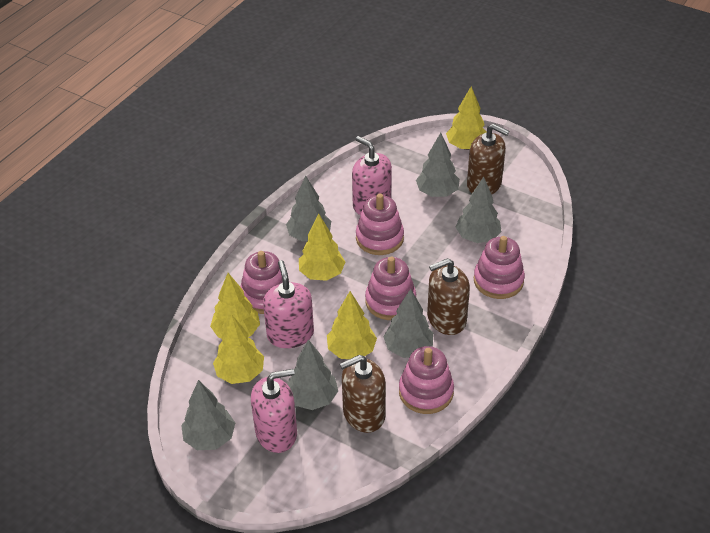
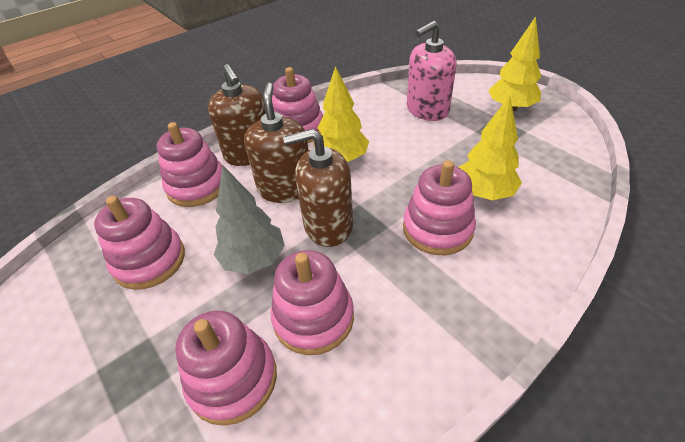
grey tree: [181,380,235,450] [286,176,331,242] [288,339,338,410] [383,289,434,358] [416,133,460,197] [456,177,502,243] = 6 -> [214,166,285,274] = 1
pink soap dispenser: [251,369,297,453] [263,260,314,348] [352,136,392,215] = 3 -> [407,21,457,121] = 1
pink stacking toy: [240,251,283,314] [356,194,404,255] [365,257,416,320] [399,346,454,414] [474,236,525,299] = 5 -> [94,196,185,290] [157,122,222,207] [175,310,277,426] [271,250,354,355] [272,67,323,143] [403,160,476,255] = 6
yellow tree: [210,273,260,338] [213,314,264,384] [299,214,345,281] [327,291,377,359] [446,86,487,150] = 5 -> [314,66,369,162] [459,95,522,200] [488,16,541,111] = 3

